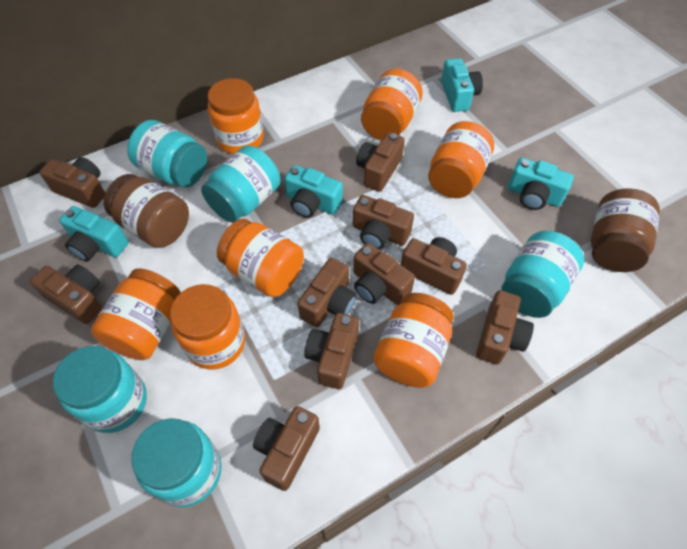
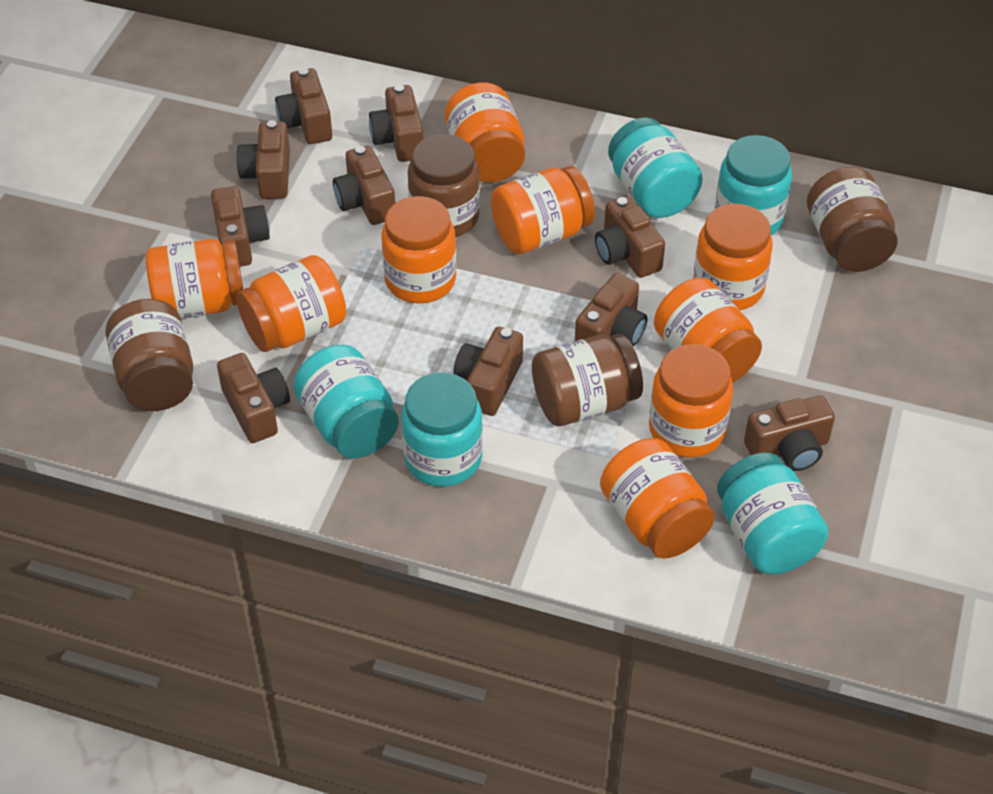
brown jar: [104,174,189,248] [591,189,660,272] = 2 -> [105,299,193,411] [408,134,480,237] [532,334,643,426] [807,167,898,272] = 4
orange jar: [91,268,181,360] [170,284,245,370] [208,78,264,154] [217,219,304,297] [361,68,423,140] [373,293,454,388] [428,121,494,198] = 7 -> [145,239,243,319] [236,255,346,352] [381,196,457,303] [445,82,525,182] [491,166,595,254] [600,438,715,559] [649,344,733,457] [654,278,762,383] [693,204,773,310] = 9
turquoise camera: [59,206,129,262] [284,165,343,218] [441,58,483,112] [508,158,574,210] = 4 -> none = 0

